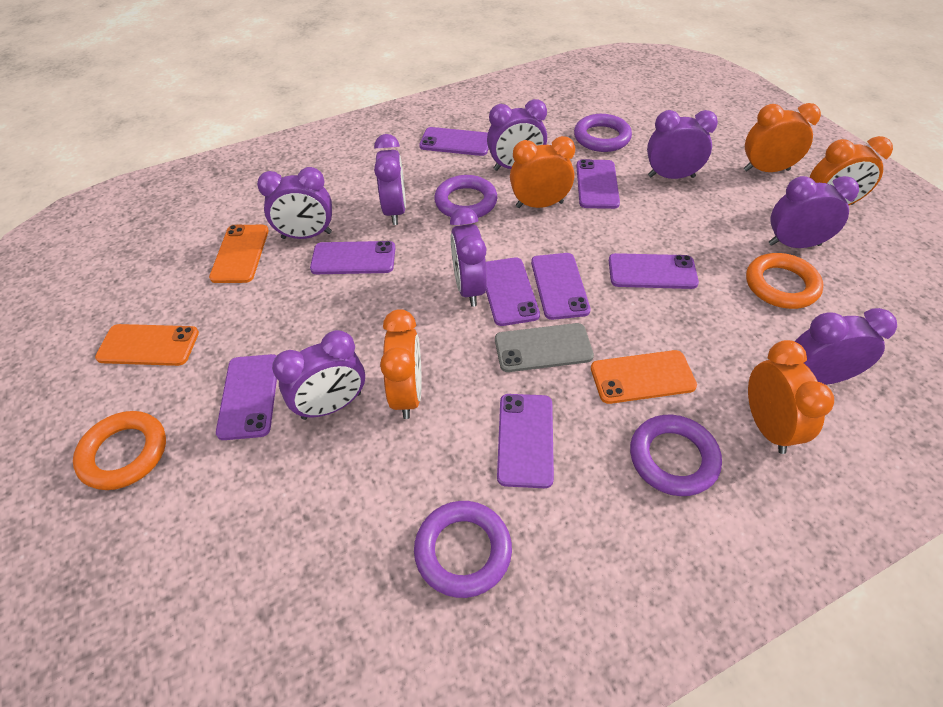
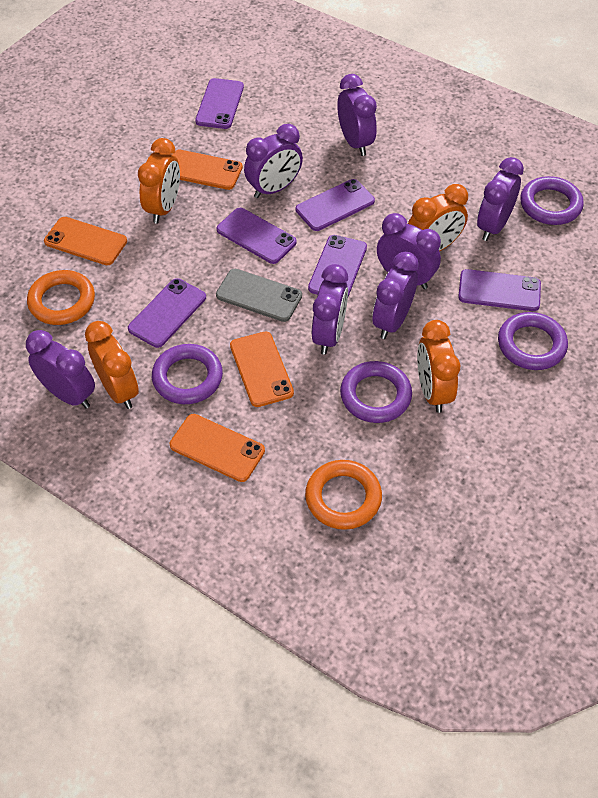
orange clock: [380,309,422,419] [510,136,575,208] [744,103,821,172] [748,340,834,454] [809,136,893,205] = 5 -> [85,321,139,409] [138,138,180,223] [408,184,468,252] [417,320,460,413] = 4
orange phone: [95,324,199,366] [209,225,269,283] [591,350,697,404] = 3 -> [44,217,127,265] [170,414,265,482] [172,150,243,190] [230,331,294,407] = 4
purple clock: [257,167,332,239] [272,330,365,420] [374,134,406,225] [450,208,487,307] [487,99,547,171] [647,110,718,179] [769,176,859,248] [795,308,897,385] = 8 -> [26,330,95,409] [244,124,303,198] [312,264,348,355] [338,74,377,156] [373,251,419,339] [377,213,441,289] [477,157,524,241] = 7
purple phone: [216,354,277,440] [310,241,395,274] [419,127,489,156] [486,257,540,326] [497,394,554,488] [531,253,591,320] [576,159,620,209] [609,253,699,289] = 8 -> [128,278,206,348] [195,78,244,129] [216,208,297,264] [296,179,375,231] [308,235,367,297] [458,269,541,311] = 6

